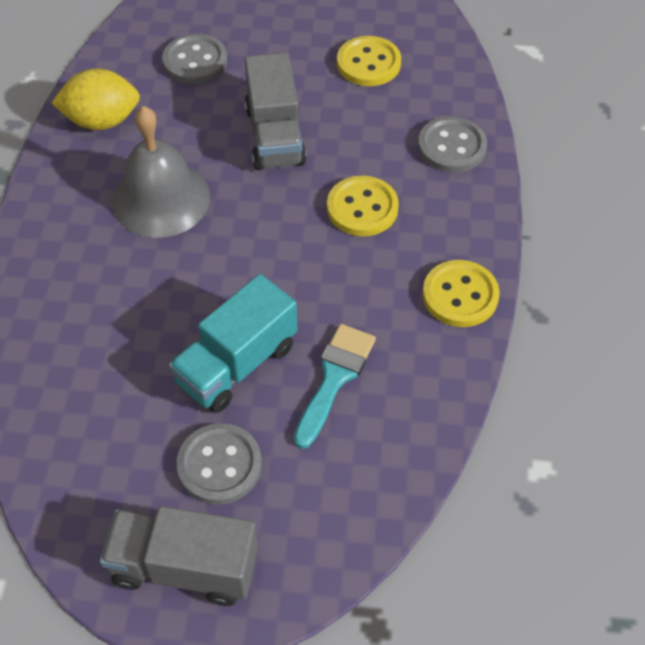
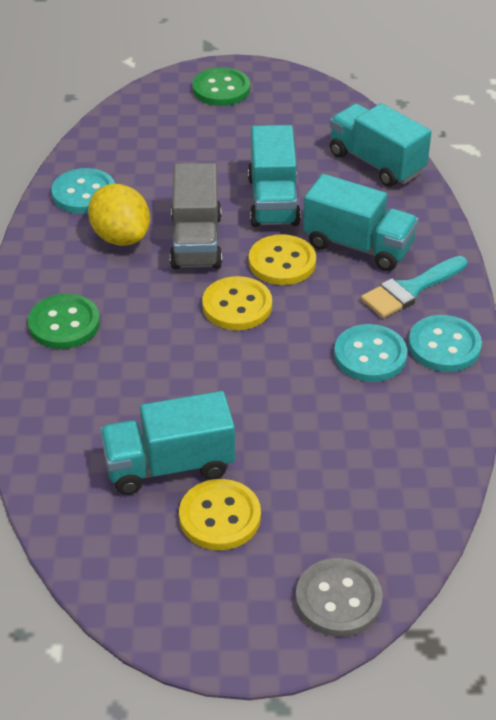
green button: none = 0 -> [28,294,100,349] [192,67,250,106] = 2
grey bell: [112,106,210,238] = 1 -> none = 0
grey button: [162,34,227,84] [177,423,262,505] [418,116,487,173] = 3 -> [296,558,383,637] = 1
grey truck: [100,506,258,606] [245,52,307,170] = 2 -> [170,163,222,269] = 1
turquoise button: none = 0 -> [51,168,115,214] [334,324,408,382] [408,315,482,372] = 3
turquoise truck: [169,274,298,413] = 1 -> [100,391,235,495] [248,125,301,227] [303,174,419,271] [330,103,431,187] = 4

